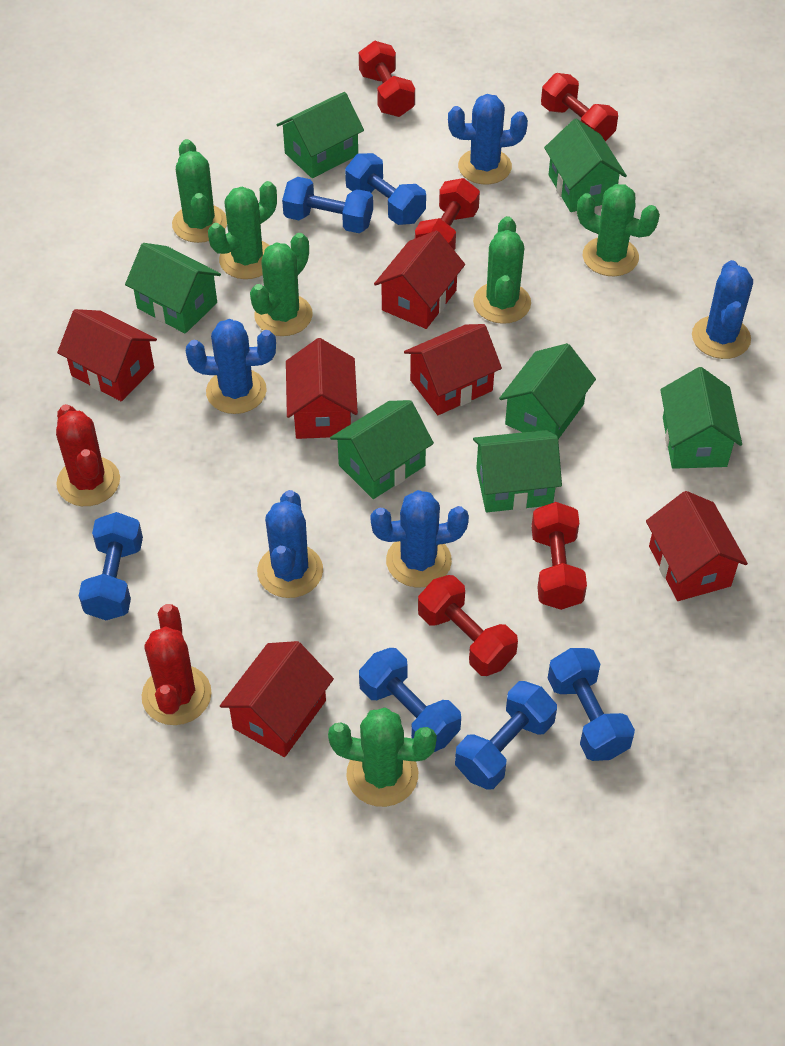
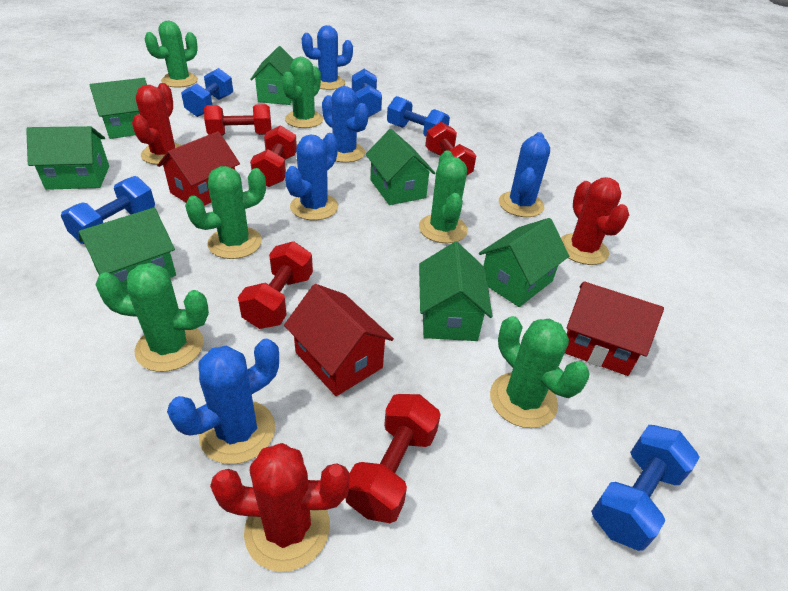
blue dumbbell: [79,512,143,620] [282,177,373,233] [345,153,426,225] [359,648,461,752] [455,681,557,790] [548,648,635,761] = 6 -> [61,176,155,244] [181,68,233,117] [352,69,382,117] [387,96,450,136] [591,425,700,551] = 5
red cactus: [56,404,120,506] [142,604,211,725] = 2 -> [132,83,182,165] [210,443,350,572] [561,177,629,265] = 3
red house: [57,309,157,402] [220,641,334,757] [286,338,358,439] [374,230,465,329] [404,324,502,415] [646,491,748,601] = 6 -> [157,131,240,206] [284,284,394,396] [565,281,664,376] = 3

